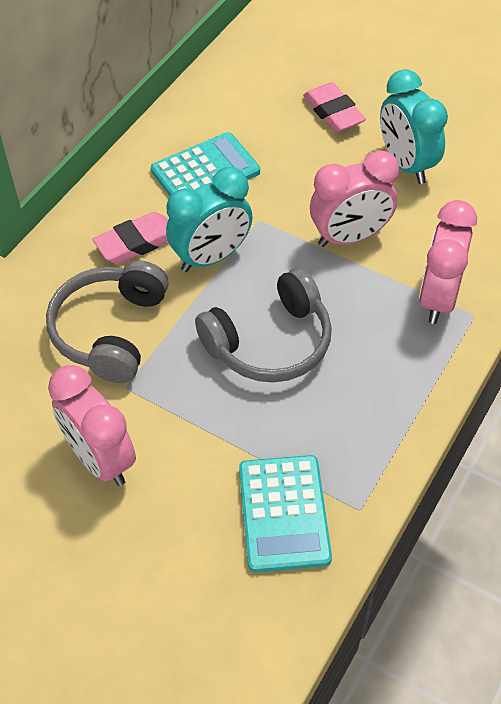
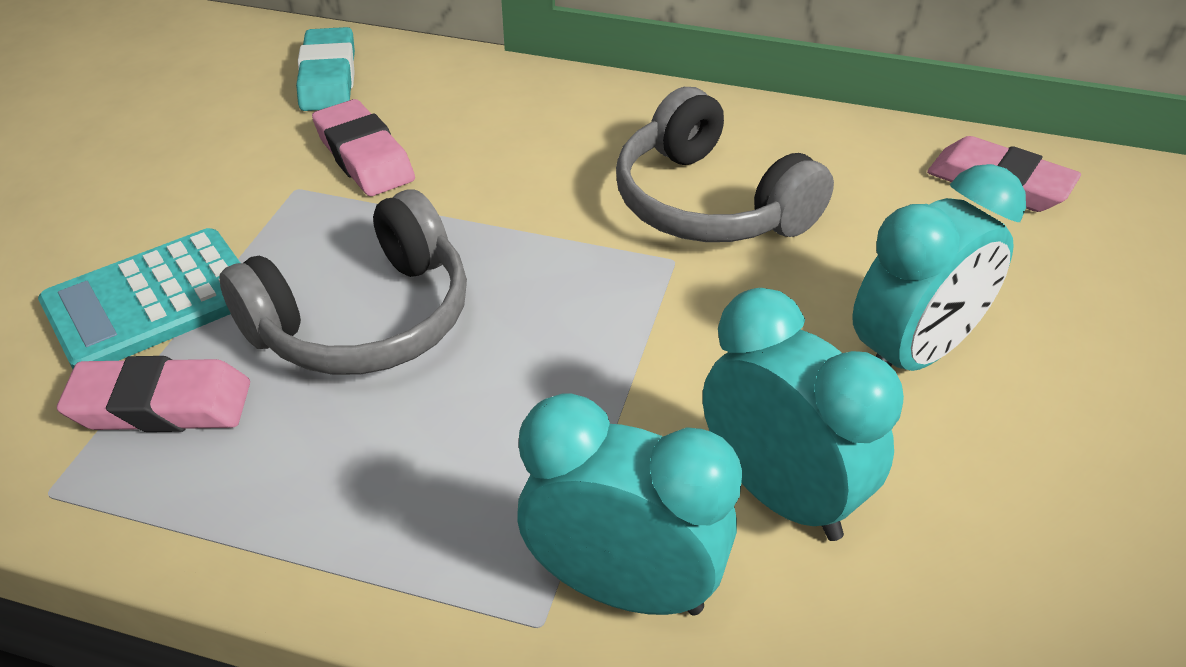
pink clock: [48,365,136,486] [310,150,399,247] [419,200,477,324] = 3 -> none = 0
pink eraser: [92,212,168,264] [303,82,366,133] = 2 -> [57,356,250,432] [312,99,415,196] [927,136,1081,212] = 3
turquoise calculator: [151,132,260,196] [239,455,332,572] = 2 -> [38,228,240,369] = 1
turquoise clock: [166,167,253,272] [380,69,448,184] = 2 -> [518,394,743,615] [703,288,904,541] [852,164,1026,371] = 3
turquoise eraser: none = 0 -> [296,27,355,111] = 1

